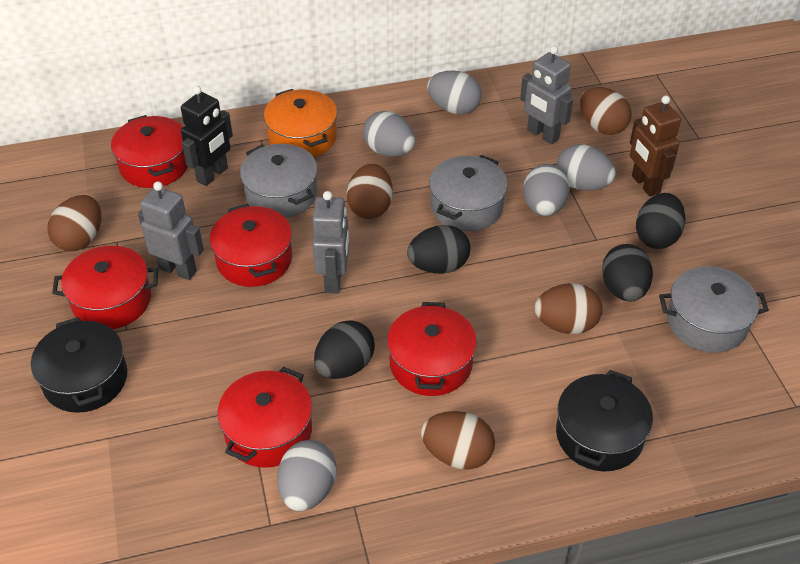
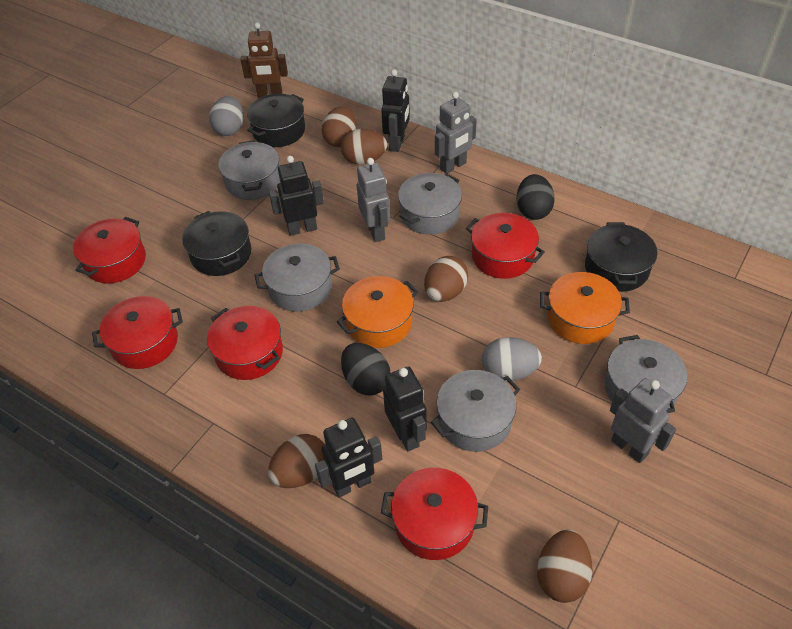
black egg: [314,320,375,379] [407,225,471,274] [602,244,653,301] [636,193,686,249] = 4 -> [341,343,391,395] [516,174,555,220] = 2
black pot: [31,317,127,413] [556,370,653,471] = 2 -> [182,211,251,276] [247,94,305,147] [585,222,657,292] = 3
black robot: [181,86,233,186] = 1 -> [269,156,324,236] [315,418,382,497] [381,69,410,152] [383,366,427,451] = 4
grey egg: [277,440,336,511] [363,111,415,157] [427,71,482,114] [523,164,569,216] [557,144,616,191] = 5 -> [209,96,244,136] [482,337,542,382] = 2
grey pot: [240,144,318,218] [429,155,508,231] [659,266,769,353] = 3 -> [218,140,280,200] [255,244,340,312] [398,173,462,235] [431,370,520,452] [604,335,687,413] = 5
orange pot: [264,89,337,157] = 1 -> [337,276,418,348] [540,272,630,344] = 2

